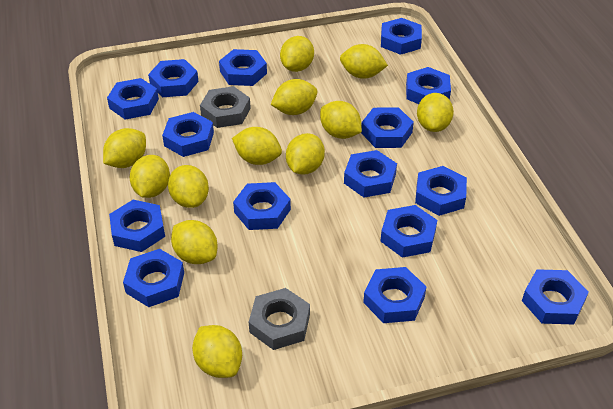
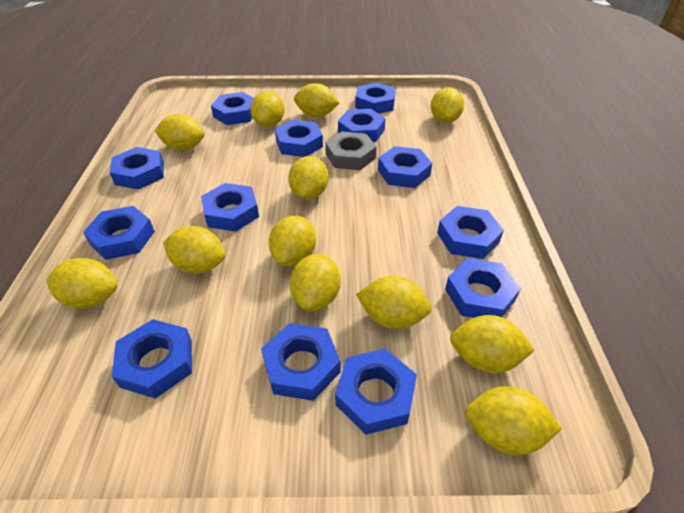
blue nut: [107,78,159,120] [109,200,165,252] [123,249,184,307] [148,59,199,97] [162,112,214,157] [219,49,267,86] [233,182,291,230] [344,150,397,197] [361,108,414,148] [363,267,426,323] [380,205,437,258] [381,18,422,55] [406,67,451,104] [415,166,467,216] [522,269,589,324] = 15 -> [83,206,155,260] [110,147,164,189] [112,319,192,399] [201,183,259,232] [211,92,254,125] [261,323,340,401] [275,120,323,157] [335,349,417,435] [338,109,386,142] [355,83,396,114] [378,146,432,188] [437,206,504,259] [445,258,521,318] = 13
grey nut: [200,86,251,128] [249,288,310,350] = 2 -> [325,131,376,170] = 1

